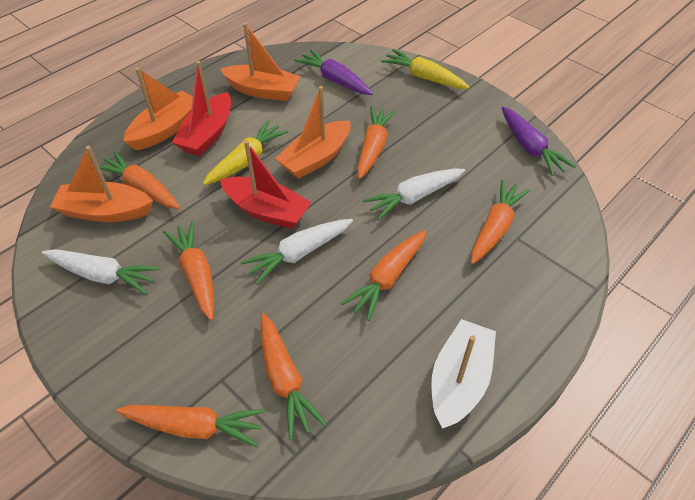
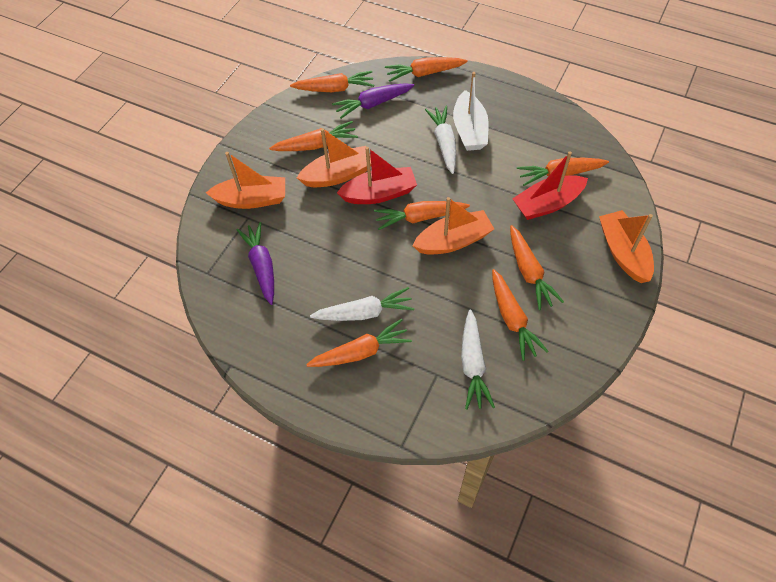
orange carrot: [99,151,180,209] [116,405,266,447] [163,221,214,321] [260,313,327,440] [341,230,426,321] [357,106,396,179] [471,180,530,264] = 7 -> [269,121,358,151] [290,71,374,92] [306,319,412,367] [374,201,470,230] [385,57,468,82] [492,269,549,361] [510,225,564,310] [517,158,609,186] = 8
yellow carrot: [203,120,289,185] [381,49,469,89] = 2 -> none = 0

